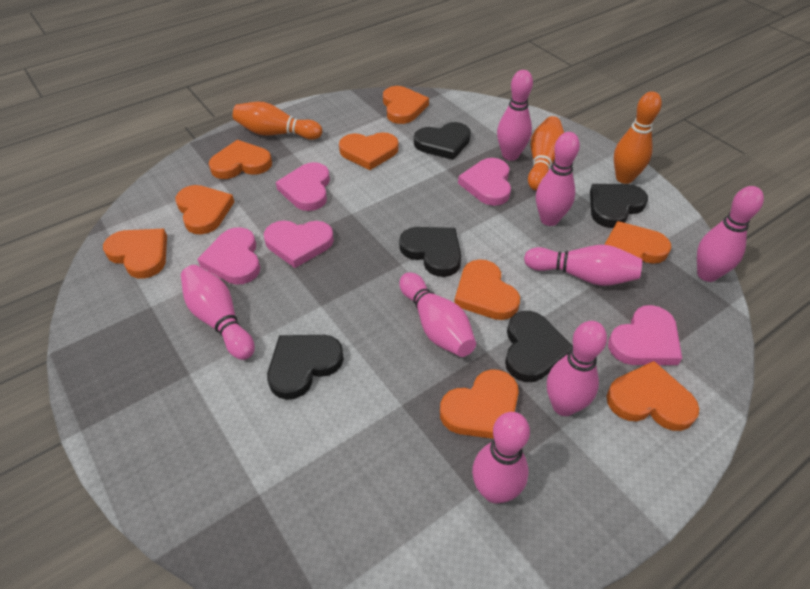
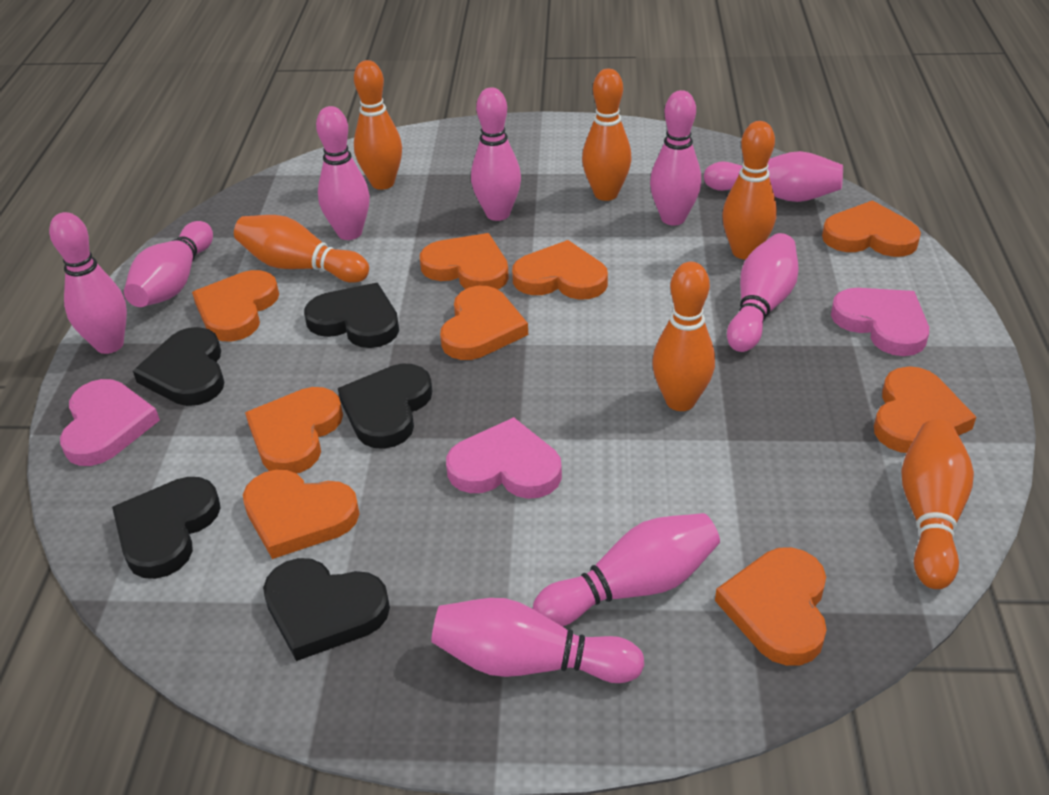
orange bowling pin: [233,101,322,140] [528,116,564,191] [614,91,662,184] = 3 -> [234,215,369,283] [354,60,402,190] [582,69,632,201] [652,262,715,411] [722,121,777,260] [901,419,974,589] = 6
pink bowling pin: [181,265,255,360] [399,273,476,357] [472,412,530,504] [497,70,533,161] [524,245,642,286] [536,132,580,226] [547,321,607,416] [697,186,764,282] = 8 -> [49,212,127,354] [124,221,213,307] [316,106,370,240] [431,598,645,683] [471,88,521,221] [533,513,720,626] [650,90,701,226] [704,151,843,202] [727,233,799,352] = 9
pink heart: [197,227,260,285] [264,220,334,268] [276,162,330,211] [458,158,511,206] [608,305,682,365] = 5 -> [60,379,160,466] [446,417,562,499] [831,288,929,356] = 3

